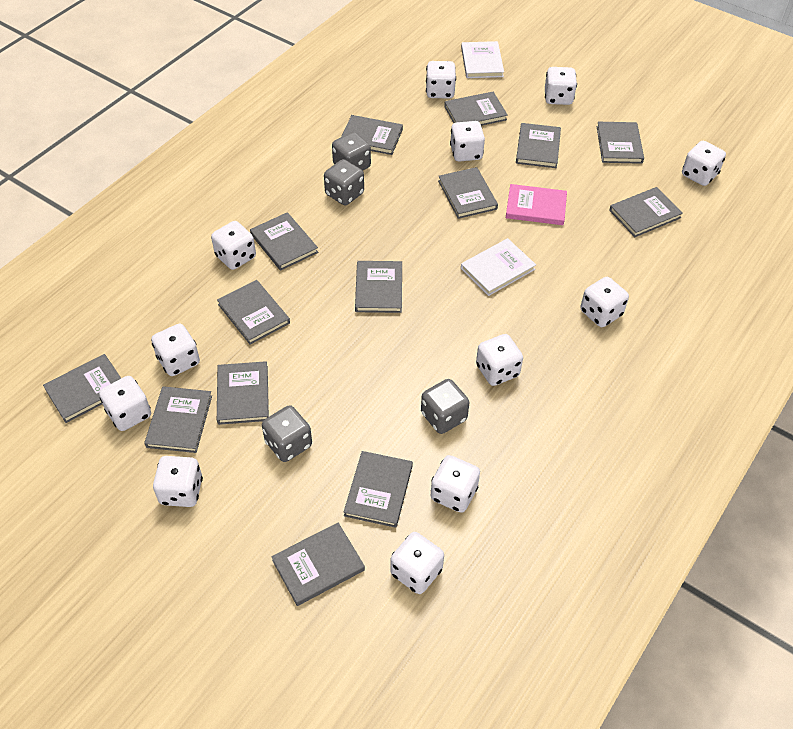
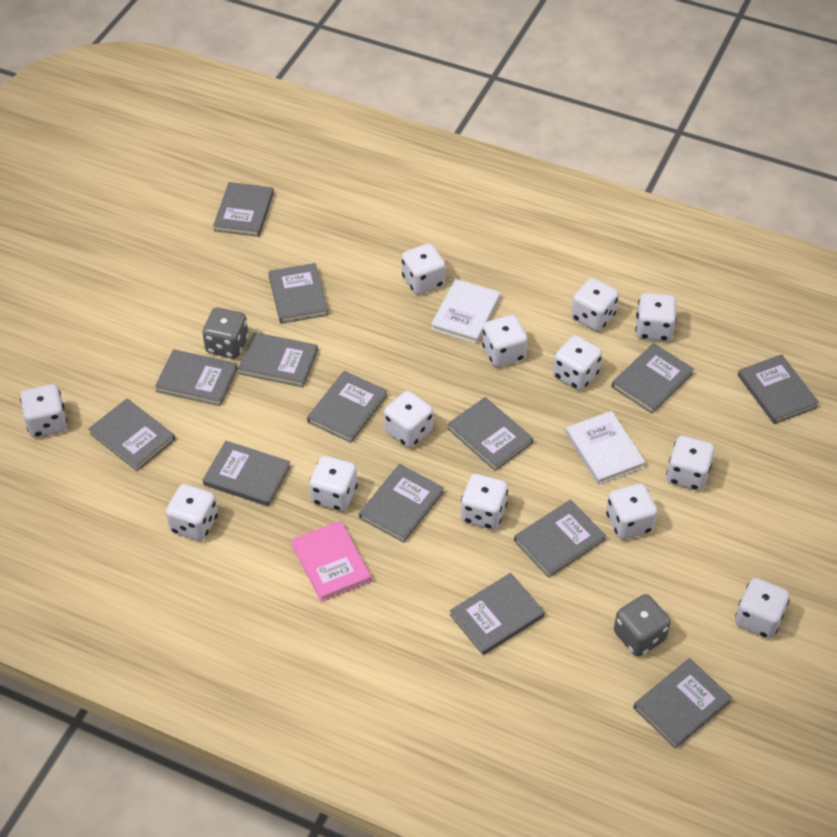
grey dice: [262,405,312,462] [324,159,364,205] [332,132,371,171] [421,379,469,434] = 4 -> [202,307,249,358] [614,594,671,657] = 2
white dice: [99,376,151,431] [151,324,200,376] [153,456,203,507] [211,221,256,270] [390,532,444,594] [426,61,456,99] [431,455,480,513] [450,121,485,161] [476,334,523,386] [545,67,577,105] [580,277,629,327] [682,141,726,186] = 12 -> [20,384,67,437] [166,484,218,541] [309,456,358,511] [384,391,433,448] [402,243,446,295] [461,474,508,529] [482,315,528,367] [553,335,602,390] [571,278,619,331] [606,483,658,540] [635,293,676,341] [666,436,715,491] [735,578,790,639] = 13

